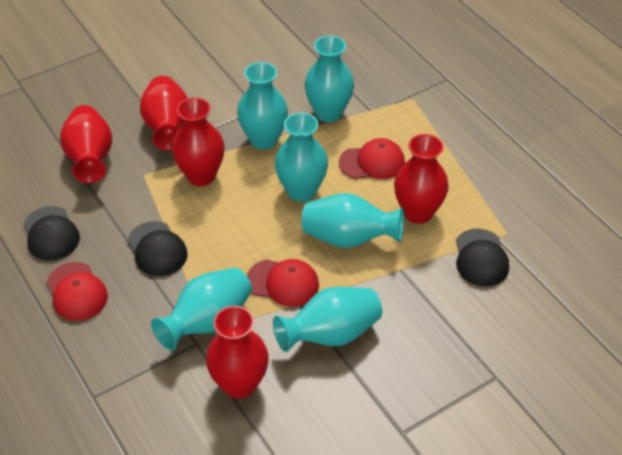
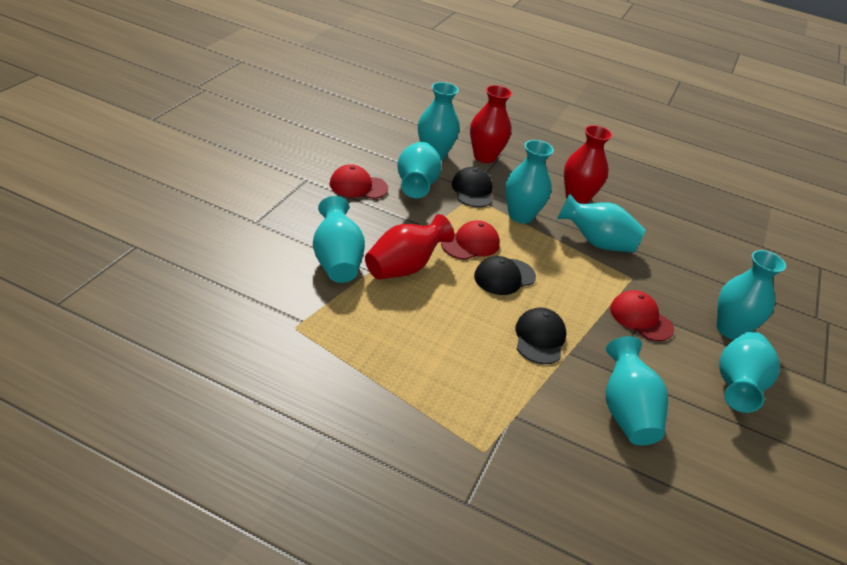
red vase: [60,105,112,183] [140,76,188,151] [172,97,225,186] [206,306,269,399] [394,134,449,224] = 5 -> [365,214,454,280] [470,85,512,163] [564,125,612,204] = 3
turquoise vase: [151,268,252,351] [237,62,288,150] [273,287,382,352] [275,112,328,202] [302,193,404,248] [305,35,354,122] = 6 -> [313,196,365,283] [397,142,442,198] [418,82,460,161] [505,140,554,224] [557,193,645,253] [606,336,668,445] [717,250,786,340] [719,331,780,413] = 8

